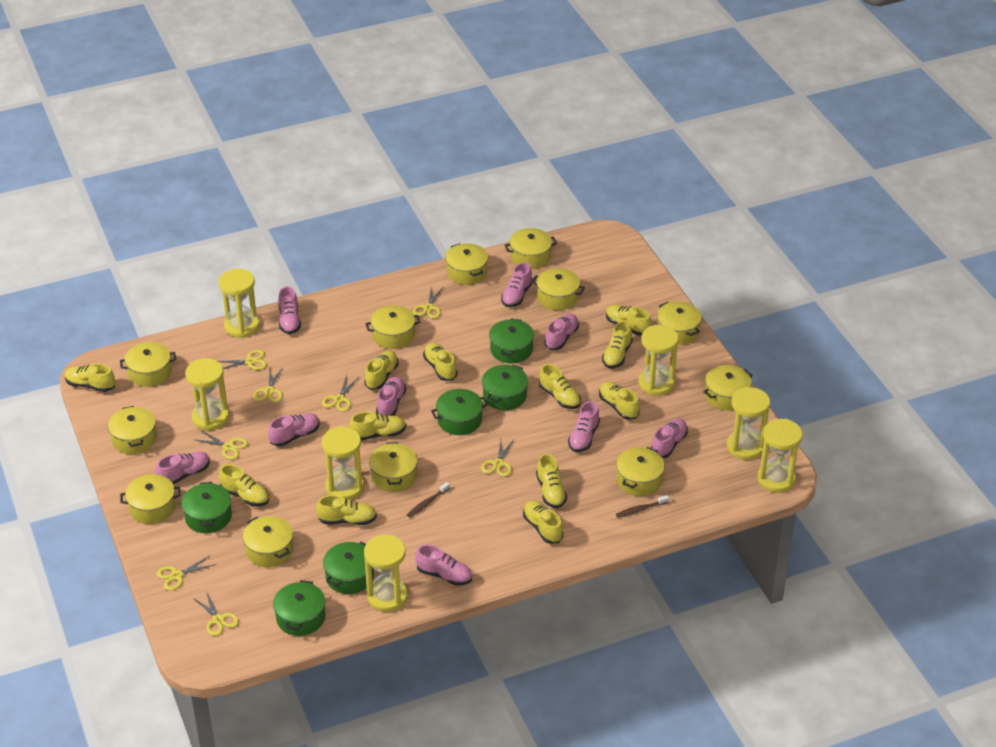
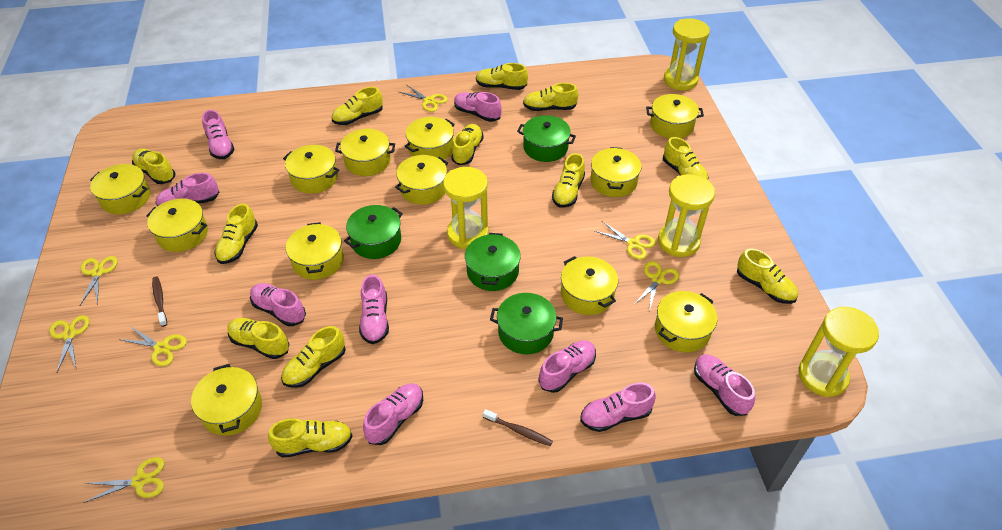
green pot: [181,482,232,533] [273,580,326,636] [323,542,374,594] [431,389,488,435] [482,365,528,410] [489,319,534,363] = 6 -> [344,205,403,259] [465,233,521,291] [490,293,563,354] [517,115,576,162] = 4
yellow hourglass: [185,358,229,431] [219,269,260,338] [322,426,364,500] [364,535,408,612] [638,325,679,396] [727,387,770,460] [757,419,803,493] = 7 -> [443,167,489,249] [658,174,715,257] [664,18,710,90] [798,307,879,397] = 4
yellow scissors: [156,556,216,591] [192,591,239,636] [195,431,248,460] [218,350,267,370] [253,367,283,402] [322,375,359,411] [413,286,444,319] [481,440,514,477] = 8 -> [49,315,89,372] [80,256,118,305] [83,457,164,503] [118,326,187,366] [399,85,448,112] [595,221,656,259] [635,261,679,311] = 7

